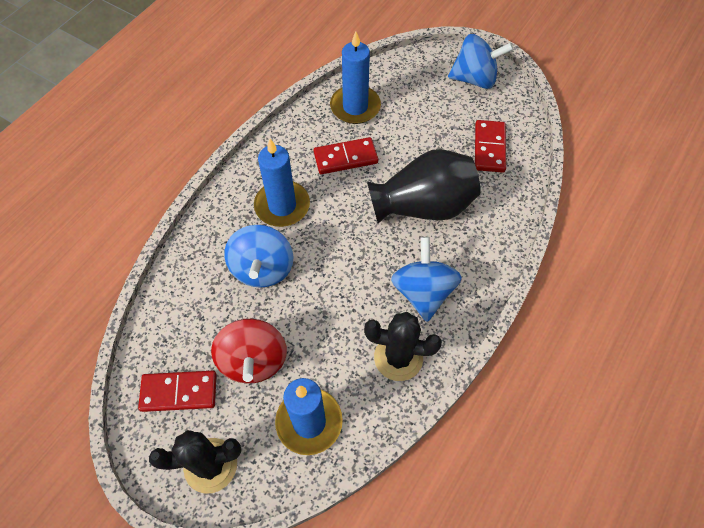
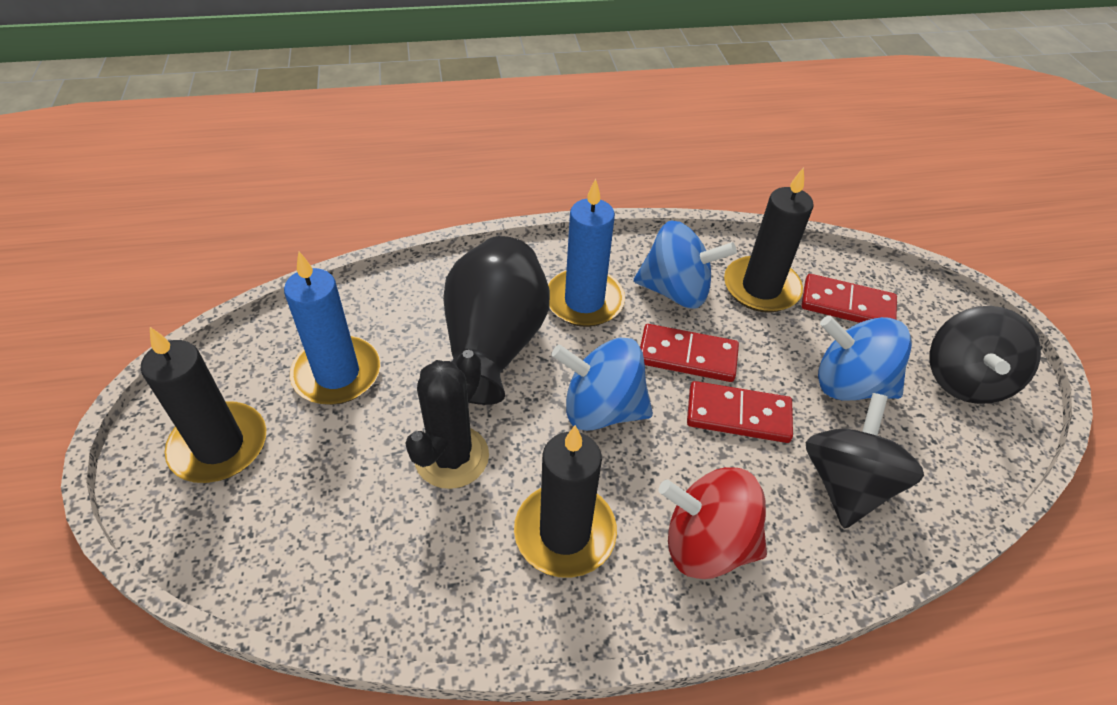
black cactus: [149,430,241,494] [364,312,442,381] = 2 -> [405,350,489,489] = 1
black candle: none = 0 -> [141,327,266,483] [514,425,617,578] [724,167,813,313] = 3
black spinning top: none = 0 -> [806,393,924,529] [930,306,1041,404] = 2
blue candle: [254,139,310,227] [275,378,343,455] [330,32,381,124] = 3 -> [284,252,381,405] [548,179,625,327] = 2

